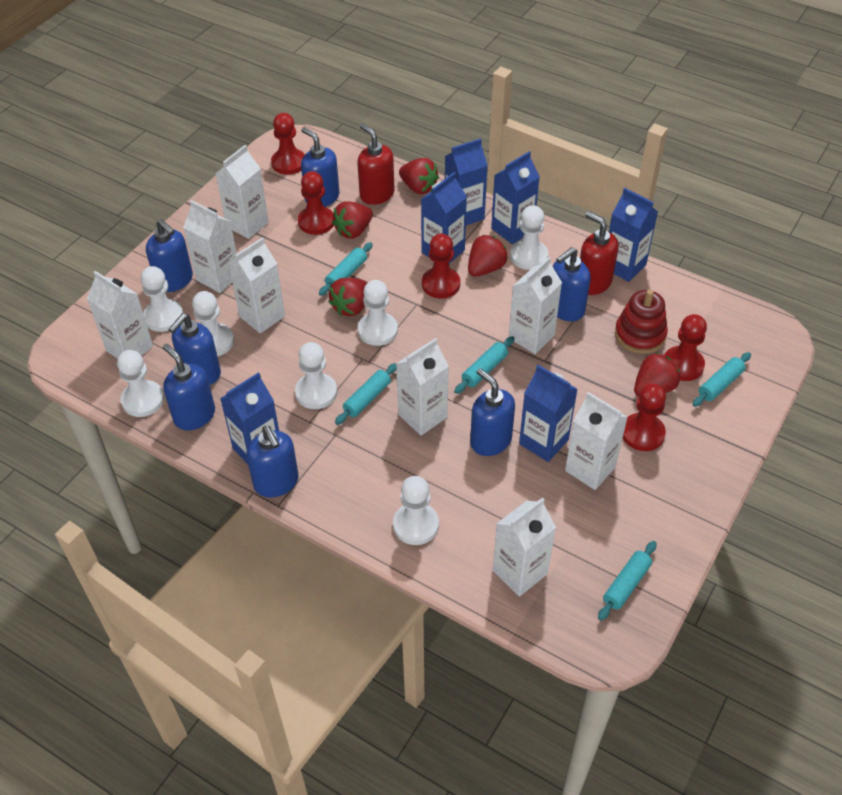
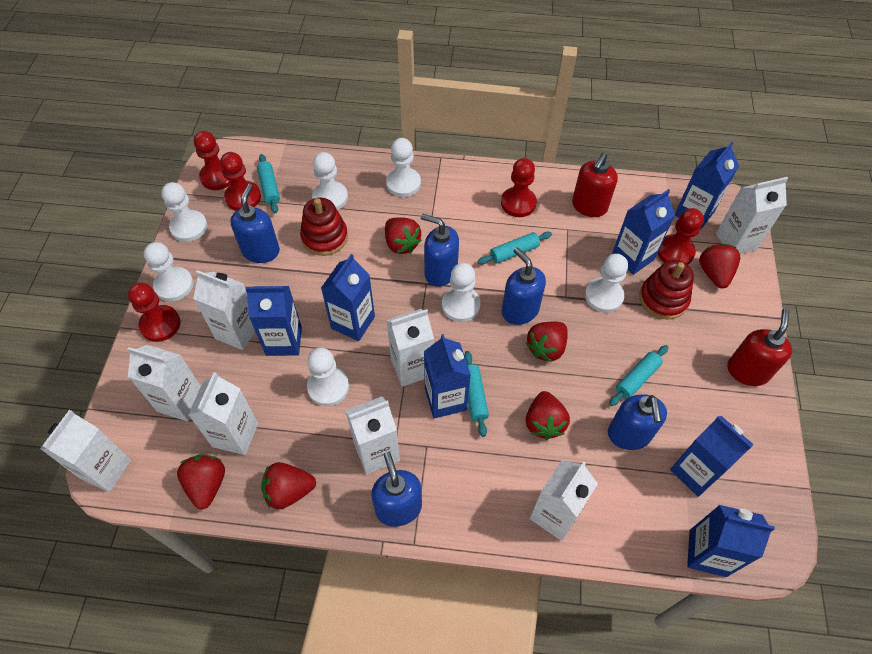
blue carton: [220,372,279,464] [421,172,467,263] [445,138,488,225] [491,151,540,244] [519,365,578,462] [609,188,658,282] = 6 -> [245,286,302,356] [321,254,375,341] [424,334,471,419] [612,189,675,275] [670,416,754,497] [675,142,739,230] [687,505,775,577] = 7
blue soap dispenser: [146,219,193,292] [163,344,215,430] [168,314,221,385] [246,426,299,498] [301,127,339,207] [470,368,515,456] [553,247,591,322] = 7 -> [230,184,280,263] [371,452,422,527] [421,214,459,287] [502,247,546,325] [608,394,667,450] = 5
red stacking toy: [615,289,668,354] = 1 -> [300,198,348,256] [639,260,694,320] = 2
red strawberry: [329,278,367,316] [332,201,373,239] [399,158,439,194] [468,235,508,277] [634,352,680,397] = 5 -> [177,454,225,510] [261,462,316,510] [385,217,422,254] [526,321,568,362] [526,391,570,440] [699,244,740,288] = 6
turquoise rolling pin: [319,242,373,296] [335,363,396,425] [454,336,515,394] [598,541,657,621] [692,352,751,407] = 5 -> [257,154,280,213] [464,351,489,437] [477,232,552,264] [609,345,668,406] = 4

